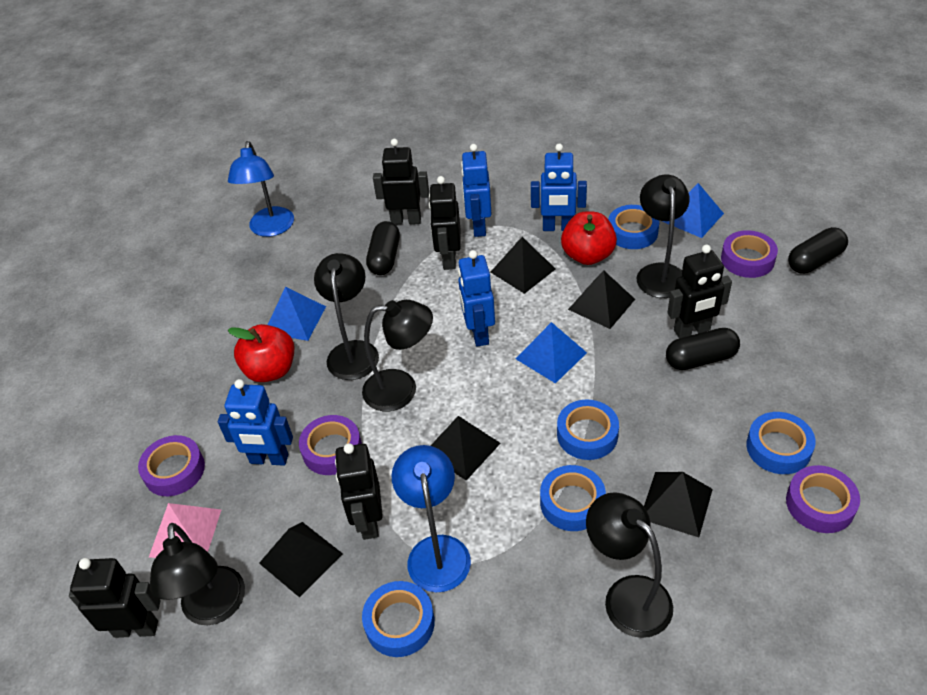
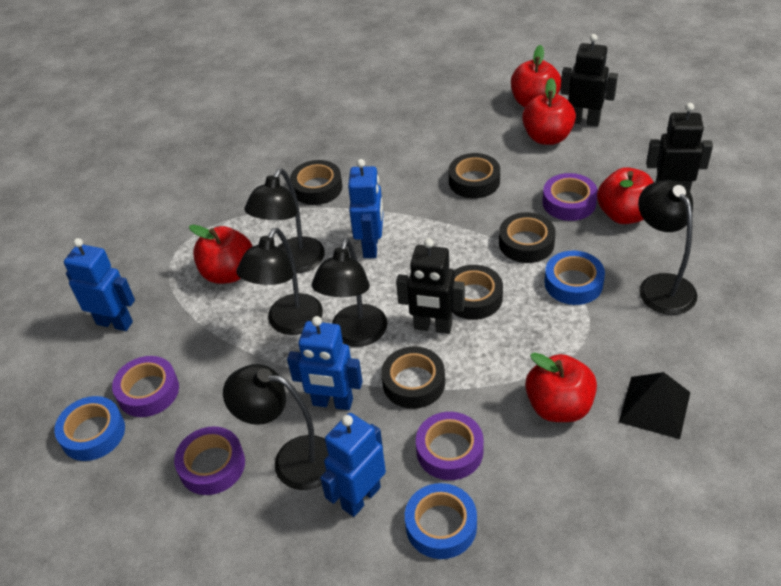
black capsule: [366,221,400,275] [666,328,740,370] [788,227,848,274] = 3 -> none = 0
black pyramid: [259,522,343,598] [430,416,501,481] [491,237,556,294] [568,271,635,329] [644,472,713,537] = 5 -> [619,372,690,439] = 1
black robot: [69,558,161,638] [335,443,383,540] [373,139,429,225] [429,176,461,270] [667,245,732,338] = 5 -> [396,238,465,334] [560,34,618,127] [646,103,713,191] = 3
black tape: none = 0 -> [290,160,342,205] [381,346,445,409] [449,153,500,199] [452,265,503,320] [499,212,556,263] = 5
blue lamp: [228,141,294,237] [391,445,471,592] = 2 -> none = 0
blue pyramid: [268,287,326,341] [516,322,587,383] [662,183,724,238] = 3 -> none = 0
blue tape: [362,581,435,657] [540,465,606,531] [557,400,619,460] [608,205,659,249] [746,412,816,474] = 5 -> [54,396,125,461] [405,483,477,559] [544,251,605,305] = 3
pink pyramid: [149,503,221,558] = 1 -> none = 0
red apple: [228,324,294,382] [561,211,617,265] = 2 -> [189,225,253,284] [511,45,561,107] [522,78,576,145] [525,352,597,422] [597,167,654,224] = 5

